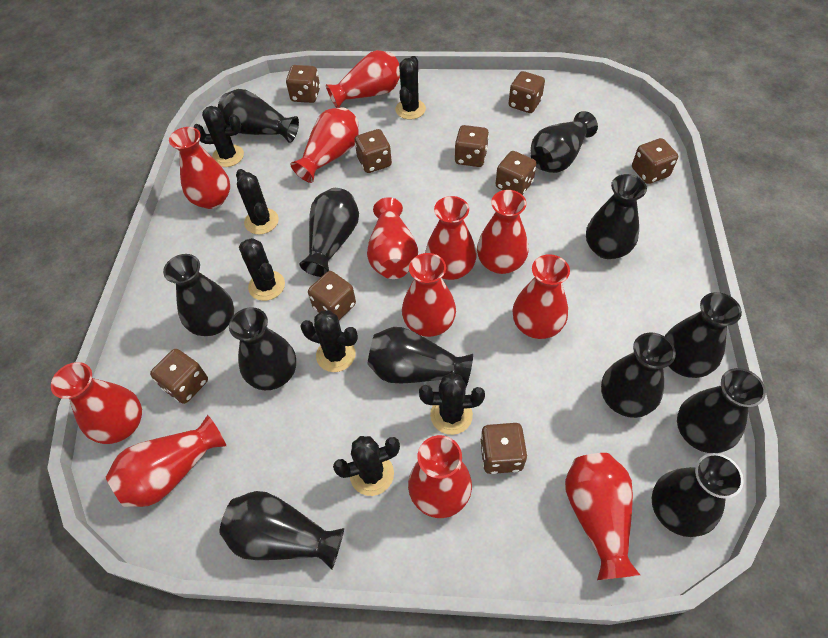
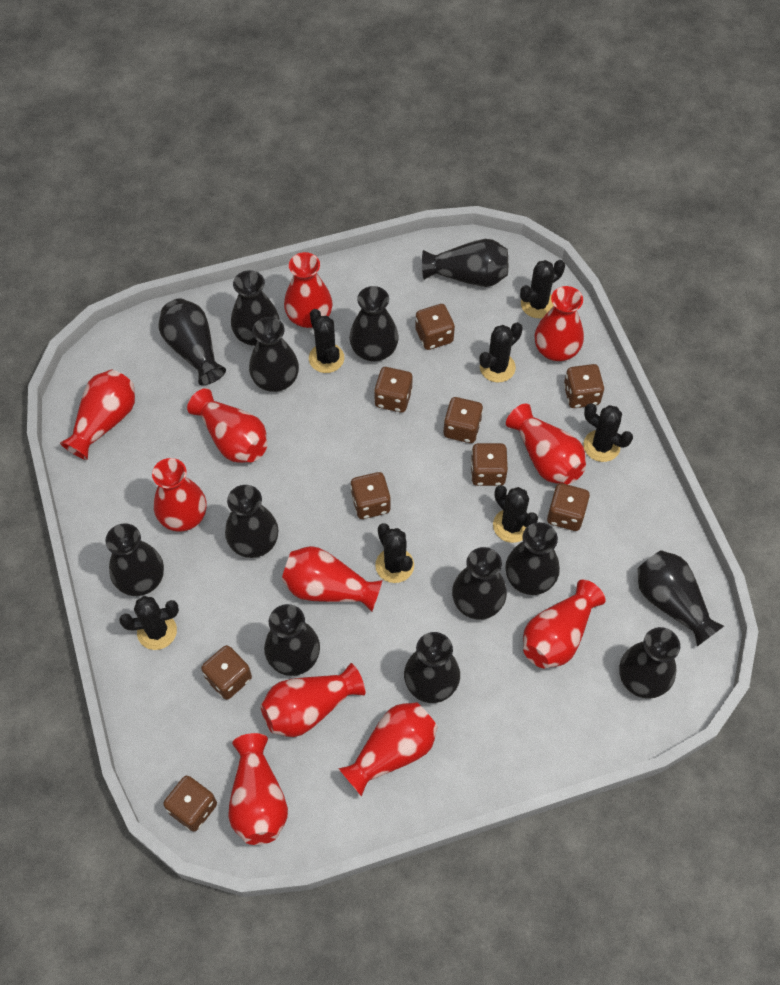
black vase: [163,254,234,336] [218,89,299,143] [219,491,344,570] [229,307,296,390] [299,188,359,277] [367,327,473,387] [531,111,598,173] [586,174,647,259] [601,333,676,418] [652,453,744,537] [665,292,742,378] [677,368,766,453] = 12 -> [105,523,164,596] [159,298,226,385] [225,485,279,558] [231,270,280,346] [249,317,299,392] [264,604,320,676] [349,286,399,361] [404,632,460,703] [422,239,508,287] [452,547,507,620] [505,522,560,595] [619,627,680,699] [637,550,724,646] = 13
red vase: [51,362,142,444] [106,415,226,507] [169,127,230,209] [290,107,359,183] [326,50,400,108] [367,197,418,279] [402,253,456,337] [408,435,472,518] [425,196,477,280] [477,190,529,274] [512,254,570,339] [565,453,640,580] = 12 -> [60,370,135,460] [152,458,206,532] [187,388,267,463] [228,733,288,845] [260,663,365,737] [282,546,383,612] [284,252,332,328] [338,702,438,796] [506,403,586,485] [523,579,606,668] [534,286,584,361] = 11

